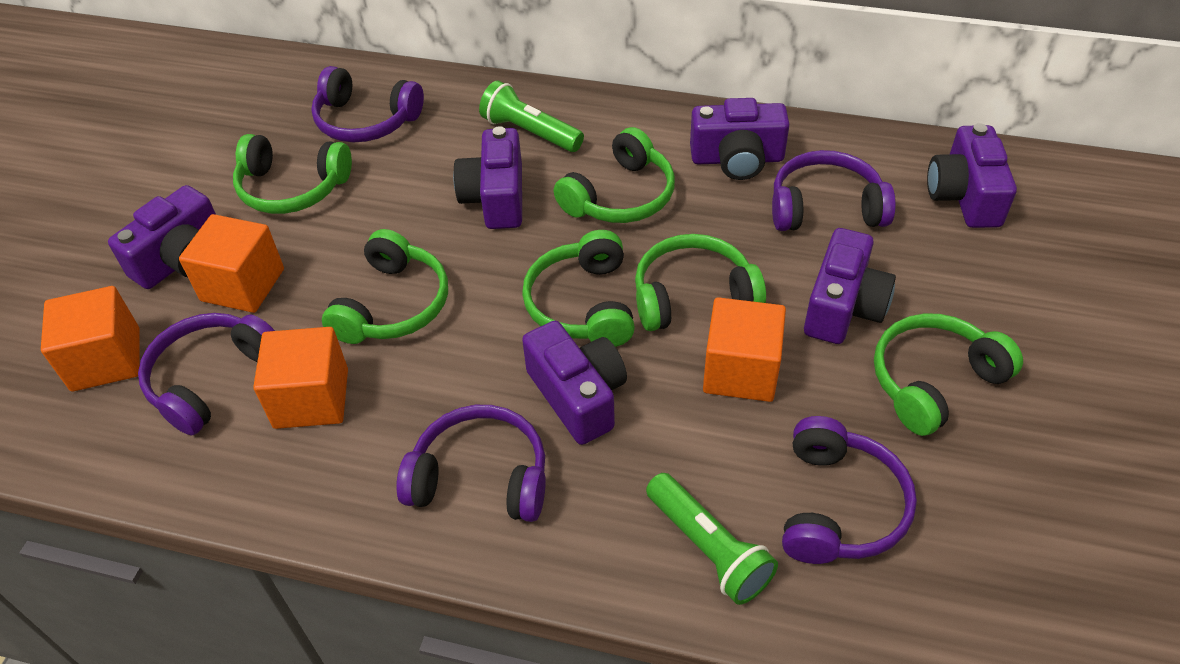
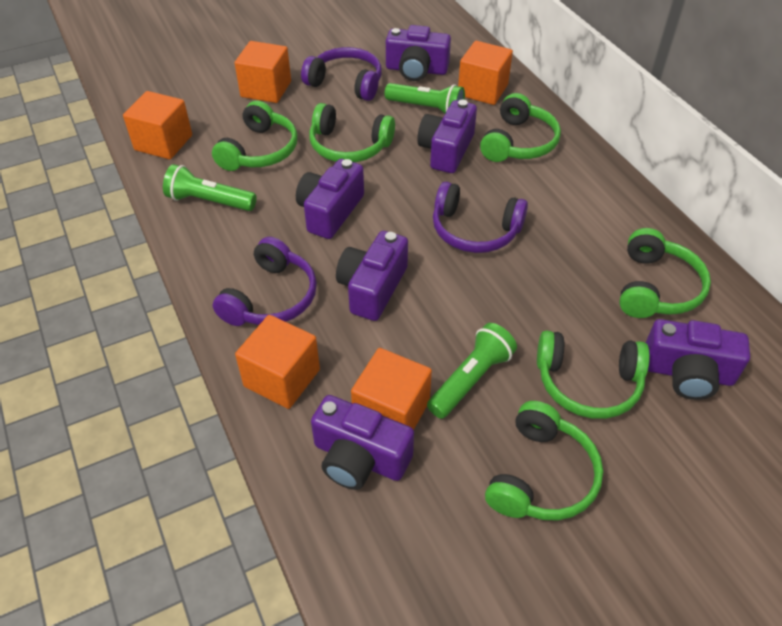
green flashlight: [479,81,584,152] [646,473,778,605] = 2 -> [163,164,257,211] [384,83,465,114] [427,323,517,419] = 3
orange cube: [41,286,140,392] [179,214,284,313] [253,327,348,429] [703,297,786,402] = 4 -> [123,91,192,159] [235,41,291,103] [235,315,320,409] [351,348,432,430] [458,41,513,105] = 5
purple headphones: [138,313,275,435] [311,66,424,142] [396,405,546,522] [772,150,896,231] [782,416,917,564] = 5 -> [213,237,317,326] [301,47,382,101] [433,182,528,253] = 3

